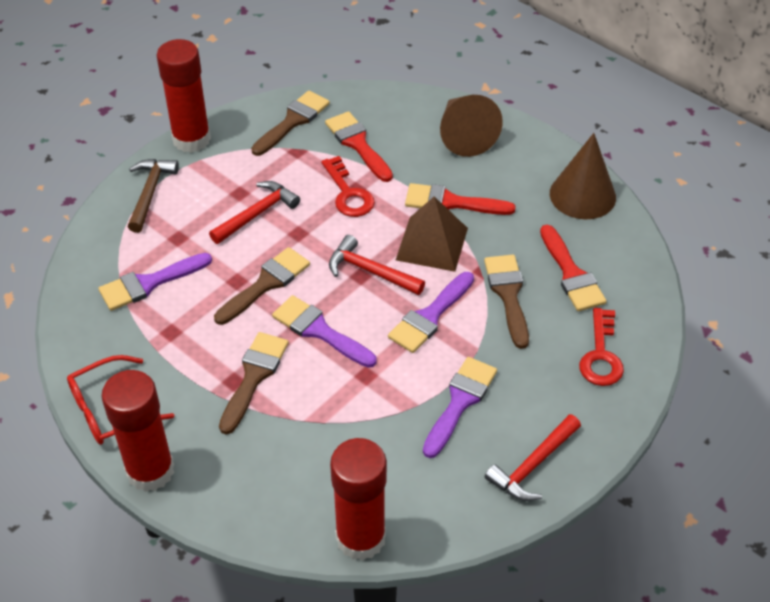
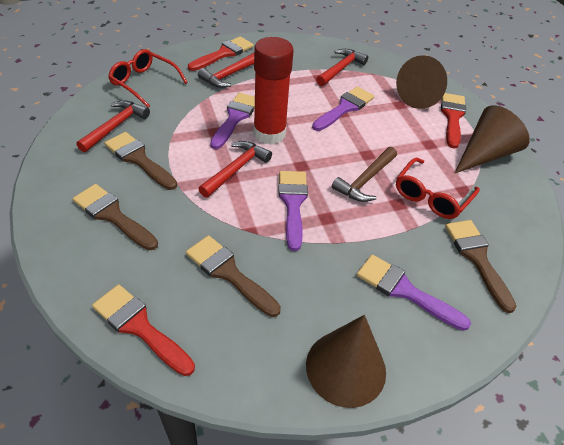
brown cone: [440,95,503,157] [550,133,616,219] = 2 -> [306,315,386,408] [396,55,447,109] [455,105,530,173] = 3
brown pyramid: [396,196,468,272] = 1 -> none = 0
red glasses: [67,355,174,445] = 1 -> [108,49,188,108] [396,158,480,219] = 2
red glue stick: [101,370,174,492] [157,39,211,153] [330,438,387,561] = 3 -> [253,37,293,144] = 1
red hammer: [209,181,300,244] [329,235,425,295] [485,414,581,501] = 3 -> [76,100,150,152] [198,53,254,88] [198,141,272,198] [316,49,368,86] = 4
red key: [321,156,375,217] [579,308,624,386] = 2 -> none = 0

